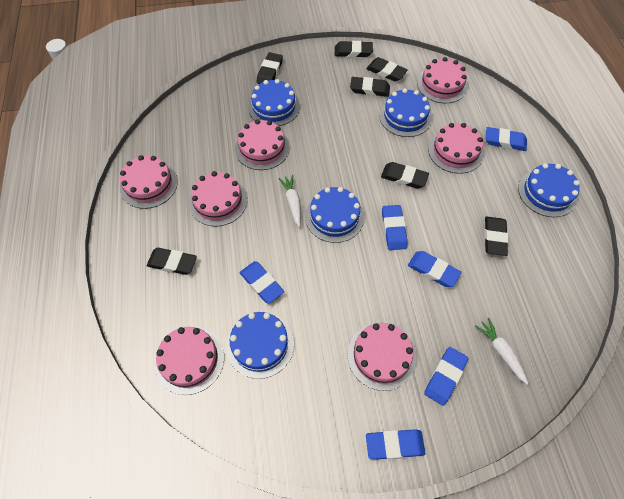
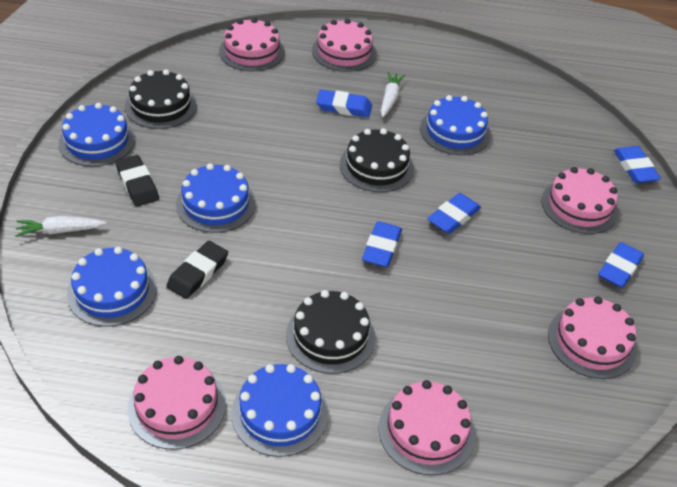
black cake: none = 0 -> [125,69,197,129] [286,290,376,374] [340,128,414,192] = 3
black eraser: [147,248,197,275] [256,52,283,84] [335,41,373,58] [350,77,390,97] [366,57,408,82] [381,162,429,189] [484,217,508,256] = 7 -> [116,155,159,207] [166,241,228,299] = 2
blue eraser: [240,261,284,304] [366,429,425,460] [382,205,408,250] [408,251,462,287] [424,347,469,406] [486,127,527,151] = 6 -> [316,89,372,117] [362,221,402,267] [427,193,481,234] [598,242,644,288] [614,146,661,183] = 5
pink cake: [120,155,178,209] [155,327,224,395] [189,171,247,226] [235,119,290,170] [347,323,416,391] [417,57,468,103] [428,123,484,174] = 7 -> [128,356,226,450] [219,18,285,71] [312,19,377,72] [379,380,476,475] [541,167,619,234] [548,297,637,379] = 6

